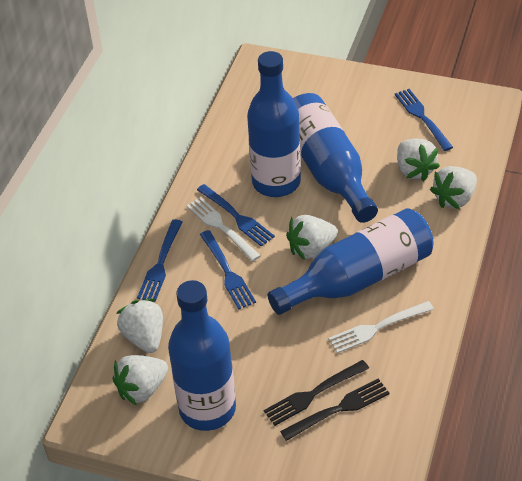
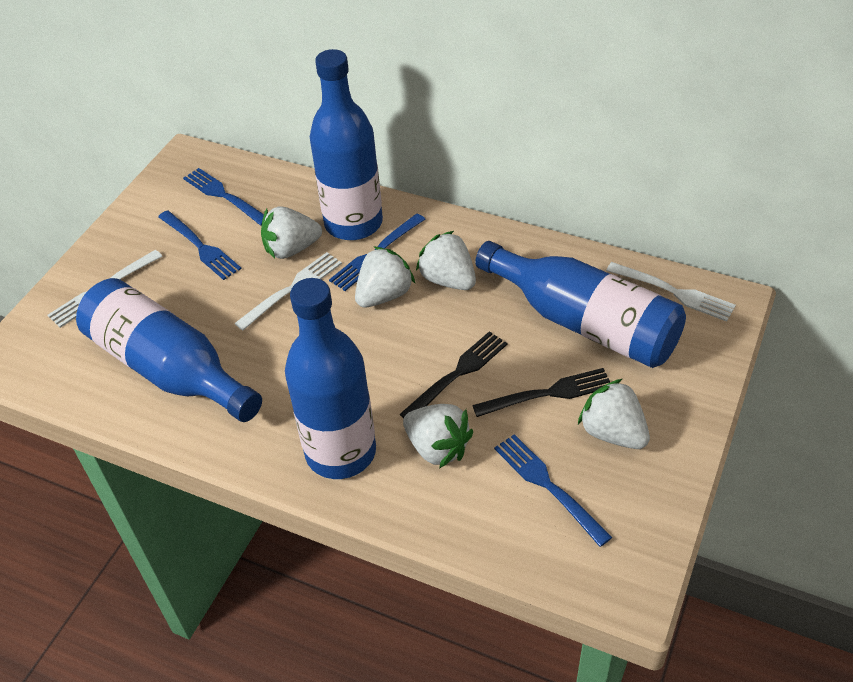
white fork: [186,197,261,262] [328,301,434,353] = 2 -> [47,250,162,328] [234,252,342,330] [606,262,736,322] = 3

